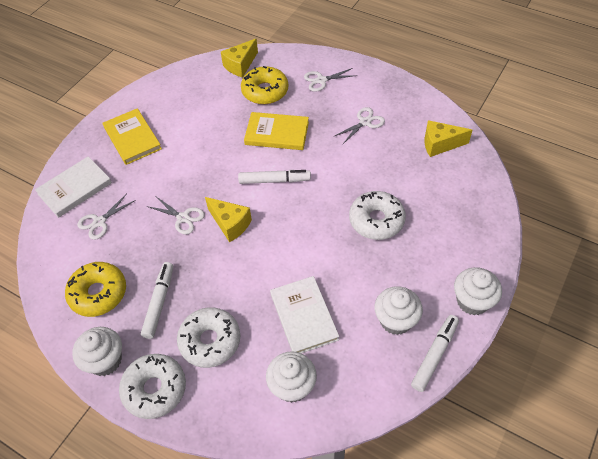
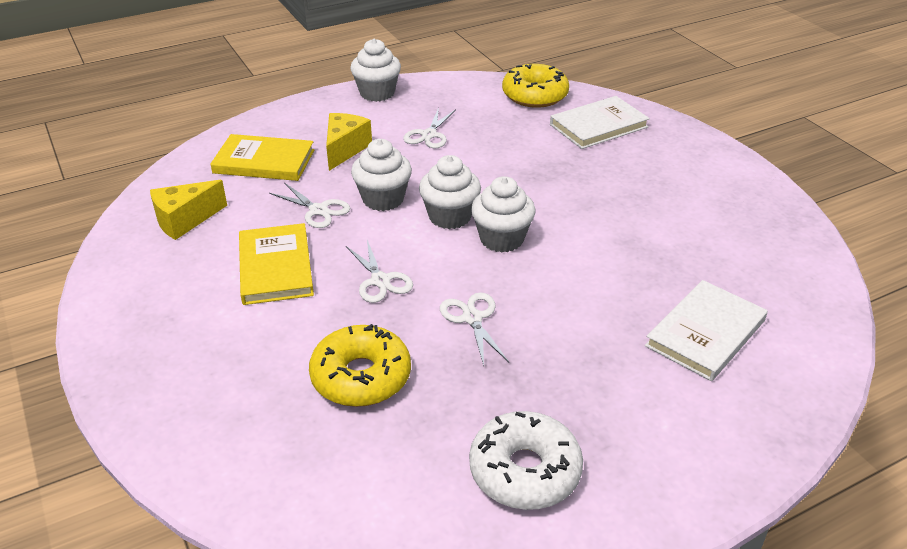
white donut: [119,354,186,419] [177,307,240,368] [349,191,406,240] = 3 -> [469,411,583,510] = 1
white marker: [141,262,173,339] [238,170,311,184] [411,315,459,392] = 3 -> none = 0
yellow cheese: [205,197,252,242] [221,39,258,78] [425,120,472,157] = 3 -> [150,180,227,240] [326,113,372,171] = 2

